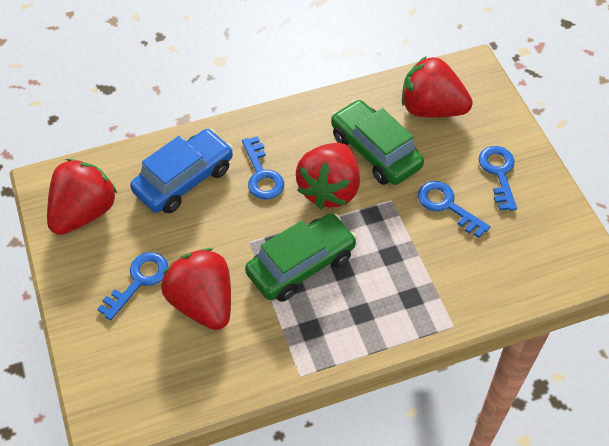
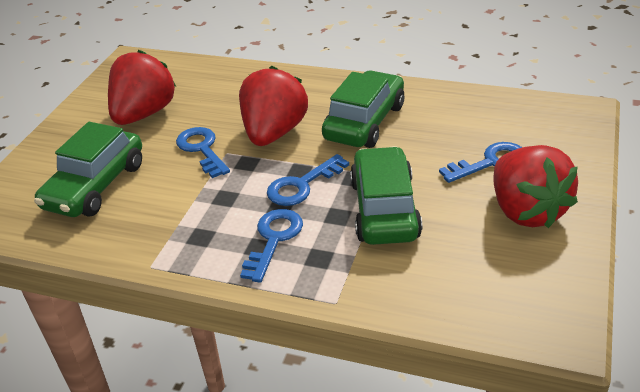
blue car: [130,129,233,214] = 1 -> none = 0
green car: [245,213,357,302] [331,99,424,185] = 2 -> [34,122,142,217] [322,71,404,148] [350,146,422,245] = 3
red strawberry: [47,159,117,235] [161,248,231,330] [296,143,360,209] [402,56,473,118] = 4 -> [108,50,176,125] [239,66,308,146] [493,145,578,228] = 3

